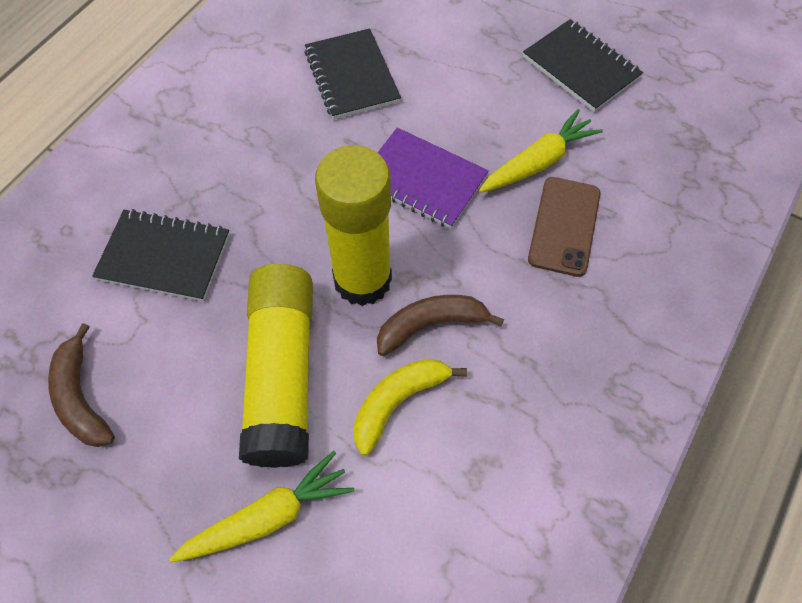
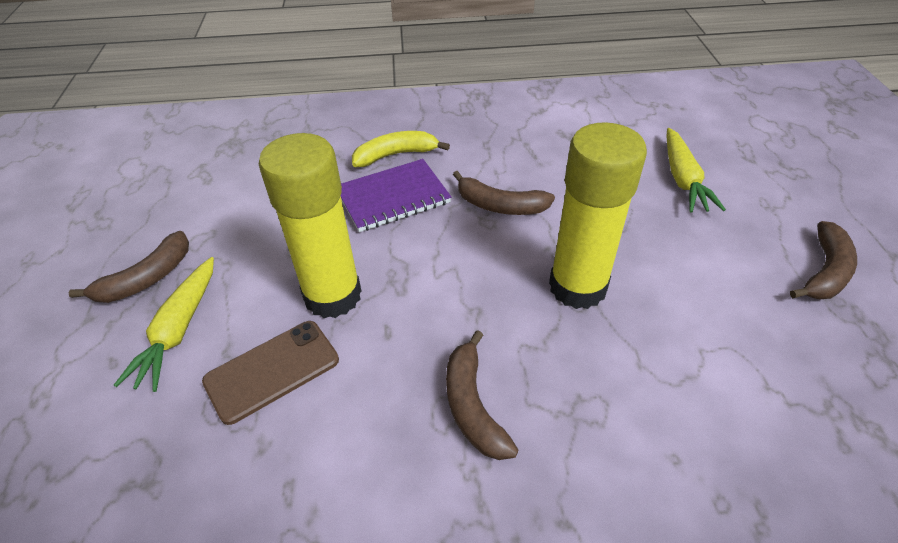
black notebook: [92,209,230,301] [304,28,401,120] [523,19,643,112] = 3 -> none = 0
brown banana: [48,323,115,447] [377,295,504,356] = 2 -> [68,231,189,303] [446,330,518,460] [453,171,555,215] [790,221,857,299] = 4

